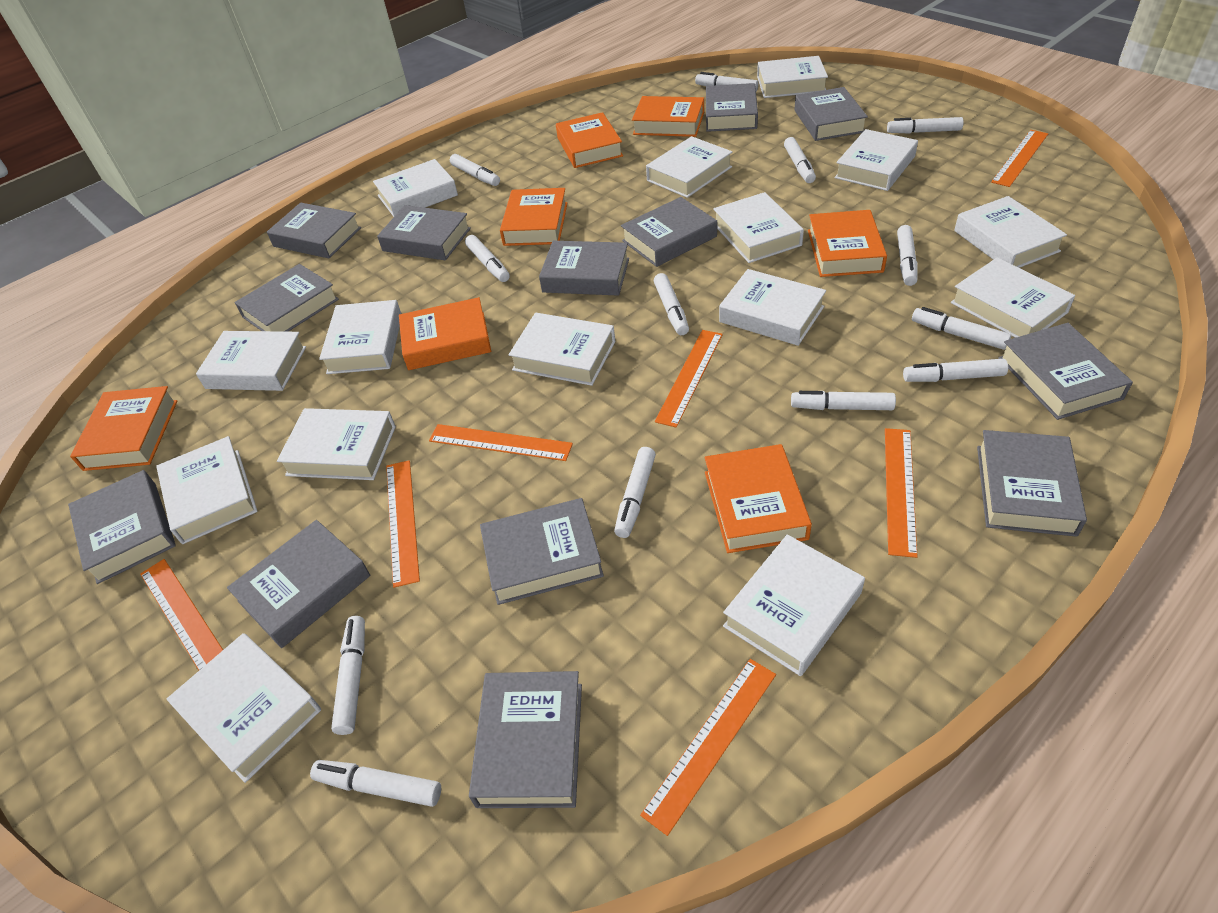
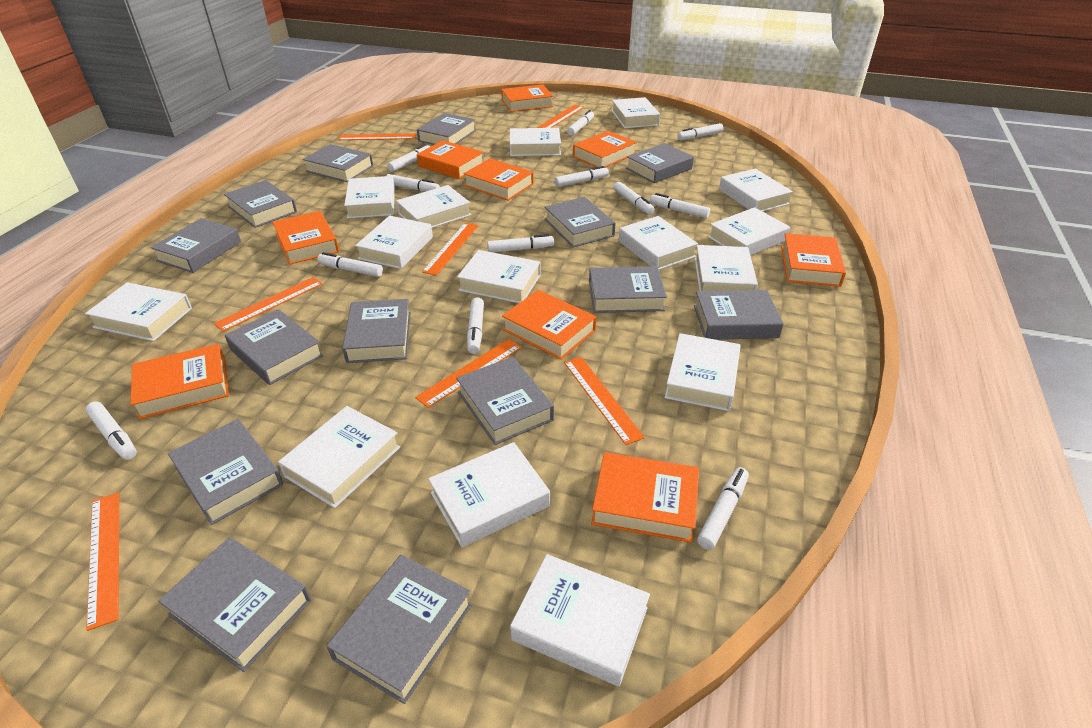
grey book: [68,470,176,584] [227,520,370,648] [234,264,339,332] [267,203,361,258] [377,205,471,260] [469,671,582,808] [480,498,604,605] [539,241,629,296] [621,197,717,267] [706,83,758,132] [794,87,868,141] [977,430,1087,537] [999,323,1133,420] = 13 -> [150,218,241,273] [158,537,311,672] [168,419,283,525] [224,180,297,228] [225,309,323,385] [303,144,373,182] [327,555,472,704] [342,299,411,363] [417,113,476,145] [456,357,554,445] [545,197,616,247] [589,266,667,313] [626,143,694,183] [694,290,784,340] = 14
orange book: [70,386,177,471] [399,297,491,370] [500,188,567,246] [556,112,623,168] [632,96,704,137] [705,444,812,553] [808,210,887,277] = 7 -> [130,344,229,419] [272,211,339,264] [417,140,483,179] [464,158,534,201] [501,84,553,112] [502,290,596,360] [573,131,637,168] [591,452,699,543] [781,233,846,287] = 9
white marker: [310,760,441,807] [331,616,365,735] [450,154,500,186] [465,235,510,282] [614,447,656,538] [654,273,689,335] [695,72,758,91] [784,137,816,183] [791,391,896,410] [887,117,964,134] [897,225,918,286] [903,359,1008,382] [912,307,1011,350] = 13 -> [86,401,137,460] [317,252,383,277] [386,174,440,192] [387,144,430,172] [467,297,484,354] [487,234,554,252] [554,166,609,187] [567,110,594,136] [614,182,655,215] [650,193,710,218] [677,123,724,140] [697,467,749,550] = 12

